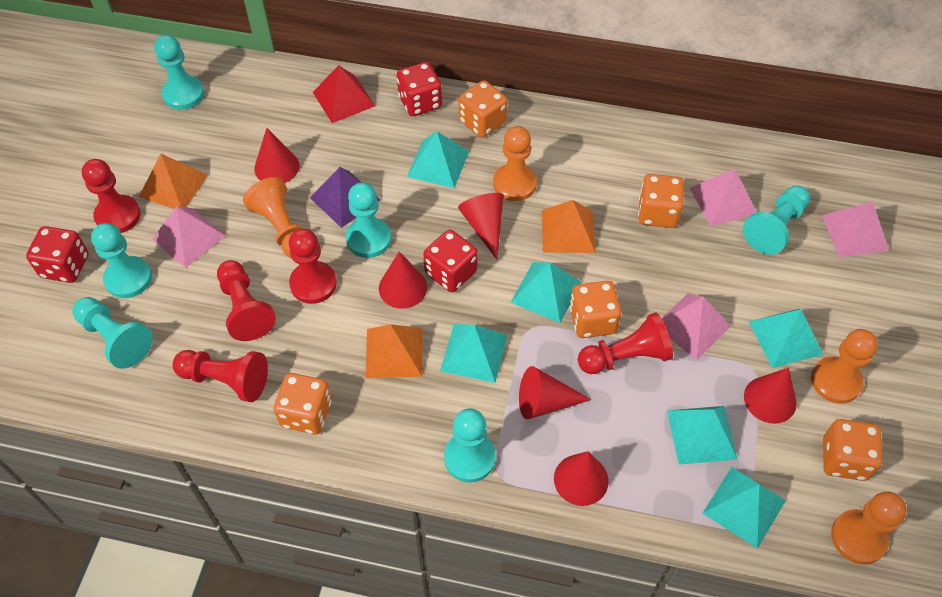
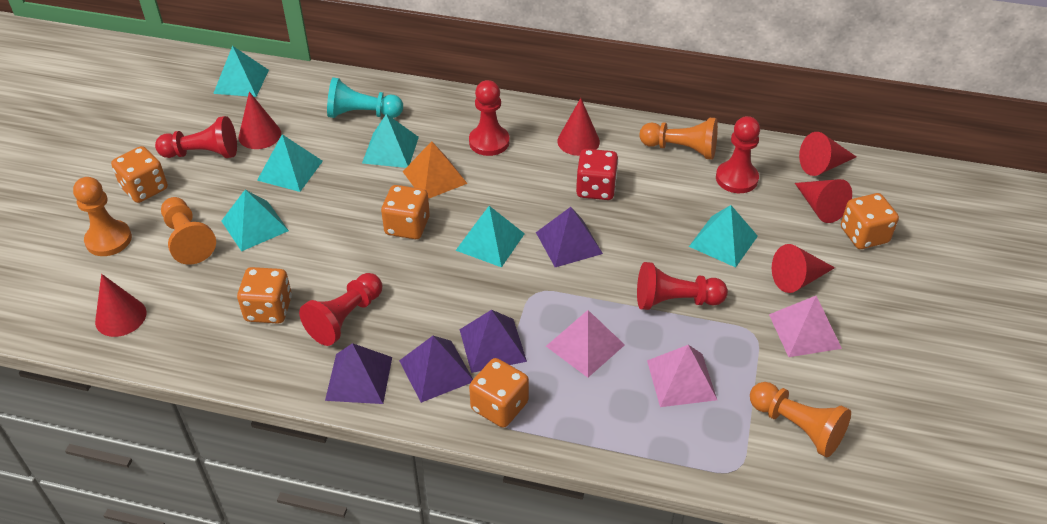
orange pyramid: [139,154,208,209] [365,324,422,378] [542,200,595,253] = 3 -> [403,141,468,199] = 1
pink pyramid: [152,206,226,268] [661,293,731,360] [690,169,756,227] [822,202,889,257] = 4 -> [546,310,625,378] [647,345,717,407] [769,296,842,357] = 3
purple pyramid: [310,167,381,228] = 1 -> [325,343,392,404] [399,336,473,403] [459,310,527,373] [536,207,603,267] = 4
red dice: [26,226,88,283] [397,62,442,116] [423,230,478,292] = 3 -> [576,149,618,200] = 1
red pyramid: [313,65,375,123] = 1 -> none = 0
turquoise pawn: [73,297,153,369] [91,223,152,298] [154,35,204,110] [346,183,391,258] [444,408,496,483] [743,185,810,255] = 6 -> [327,77,403,118] = 1

